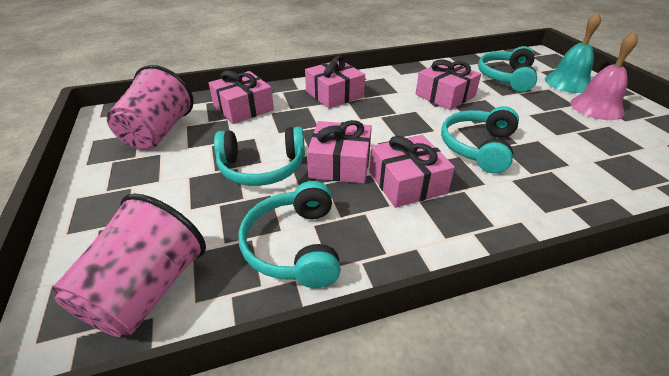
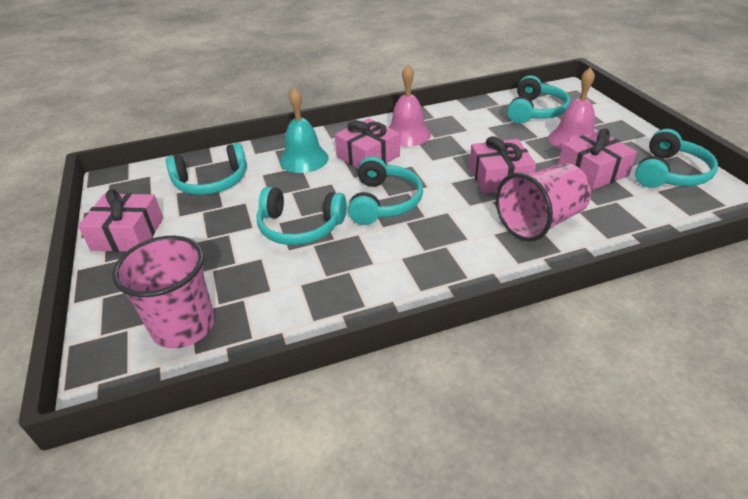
pink bell: [570,32,638,120] = 1 -> [389,65,431,146] [549,67,595,149] = 2
pink gift: [209,70,274,124] [305,56,365,108] [307,120,372,183] [369,135,455,208] [416,59,481,110] = 5 -> [78,189,163,252] [335,118,400,169] [469,136,536,194] [558,129,637,190] = 4
turquoise headphones: [214,127,305,186] [238,181,341,288] [441,106,519,174] [478,46,537,92] = 4 -> [166,143,247,195] [257,187,346,245] [348,156,423,225] [507,76,570,123] [635,129,718,188] = 5

